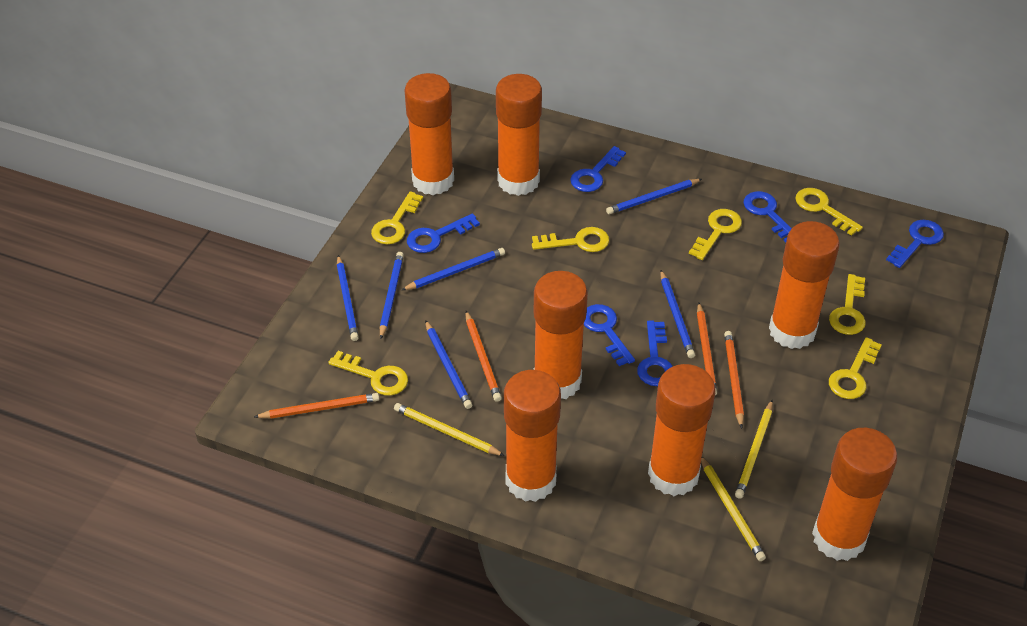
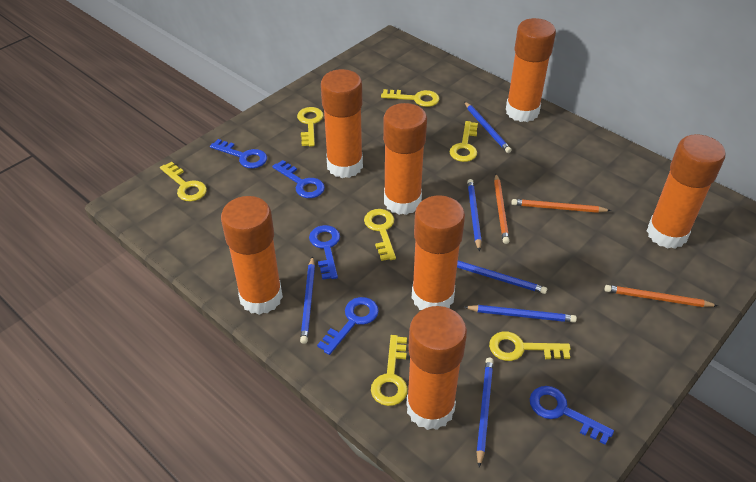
blue key: [407,213,480,253] [570,146,626,192] [584,304,635,366] [637,321,673,386] [744,191,792,242] [886,220,944,268] = 6 -> [210,139,267,168] [272,160,325,198] [309,225,340,280] [317,297,379,355] [530,386,614,445] = 5
orange pencil: [254,393,379,418] [465,311,502,402] [697,303,717,395] [724,331,744,429] = 4 -> [494,174,509,244] [512,199,611,213] [605,285,718,307] = 3
yellow pencil: [394,403,505,456] [701,457,766,561] [735,400,773,499] = 3 -> none = 0

